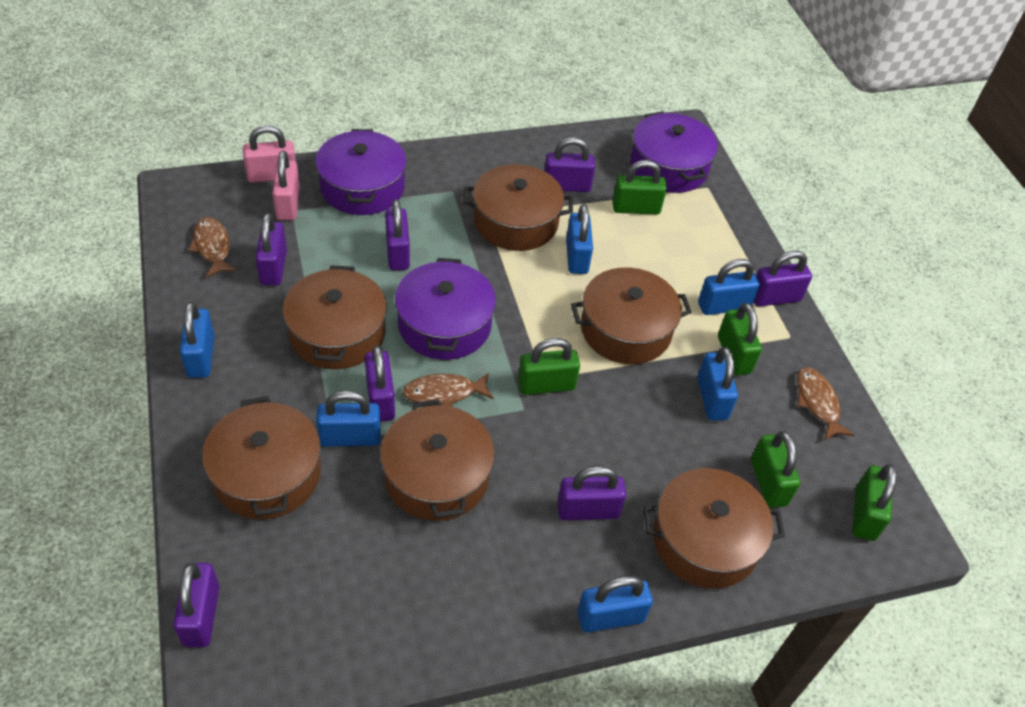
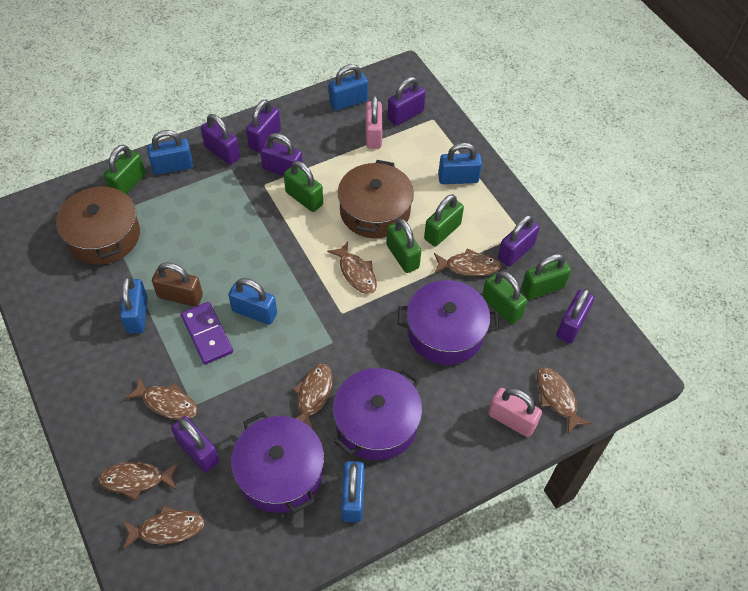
brown fish: [188,217,237,278] [402,373,494,407] [797,367,854,441] = 3 -> [98,462,179,500] [123,505,205,550] [125,377,198,420] [293,364,333,429] [327,241,377,294] [434,248,501,276] [537,367,591,434] = 7
brown padlock: none = 0 -> [152,262,203,307] = 1
brown pot: [202,396,321,519] [283,265,387,369] [380,399,495,521] [463,164,573,251] [571,267,692,364] [643,468,785,589] = 6 -> [56,184,140,265] [338,160,414,238] = 2
green padlock: [518,338,580,395] [612,160,667,215] [718,303,762,375] [751,431,800,508] [852,464,897,541] = 5 -> [104,145,146,194] [284,161,323,212] [386,218,421,273] [424,194,464,246] [482,271,527,324] [521,254,571,299] = 6
purple domino: none = 0 -> [181,302,233,364] = 1

